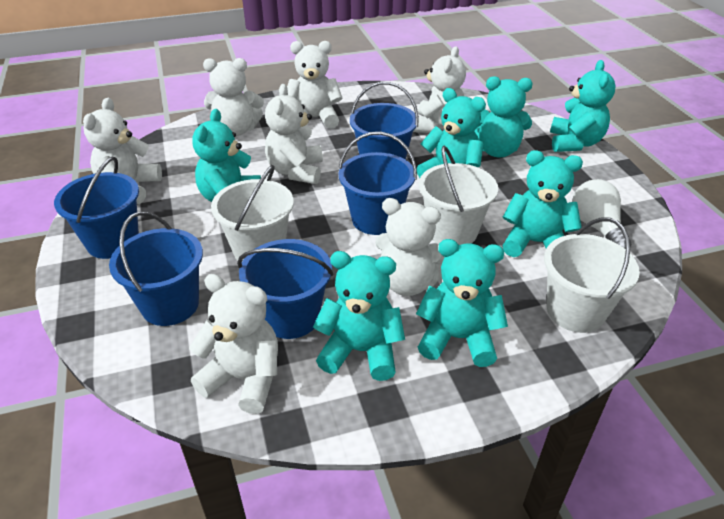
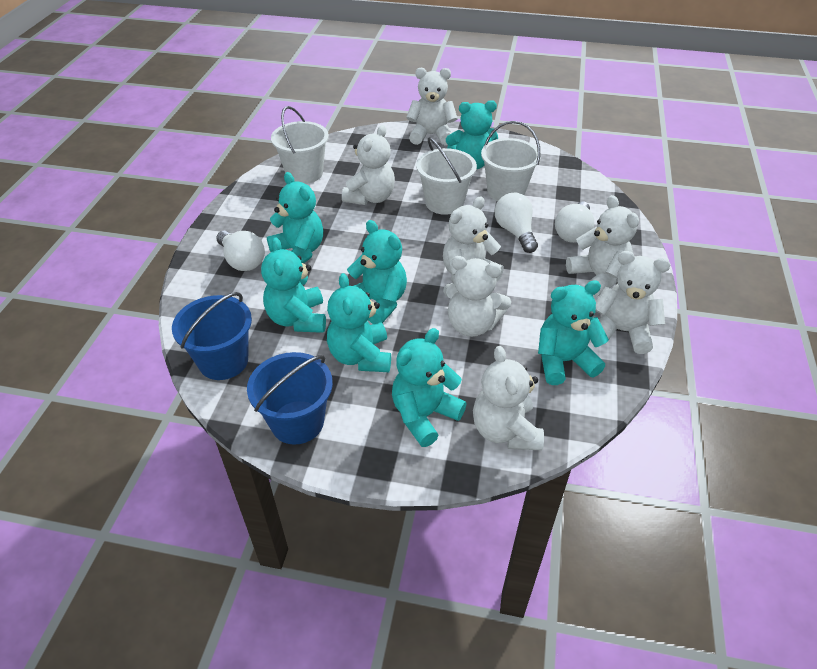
blue bucket: [54,157,139,259] [109,212,203,326] [237,239,333,339] [338,132,417,235] [350,82,419,160] = 5 -> [172,292,252,380] [247,352,333,445] = 2
white light bulb: [572,179,631,249] = 1 -> [216,231,265,271] [495,192,538,253] [555,201,594,243] = 3

